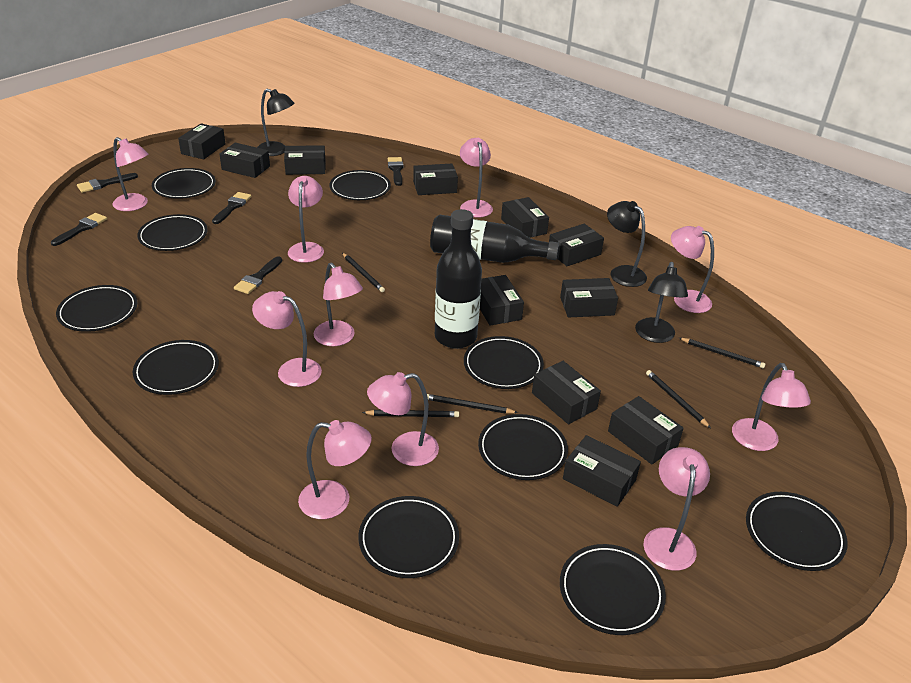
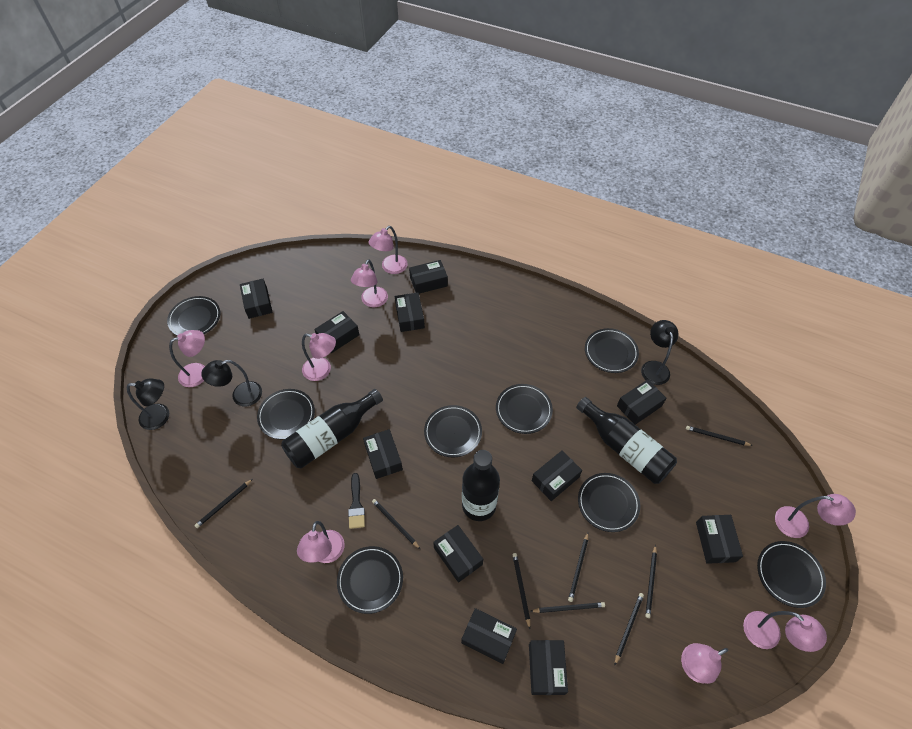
black bottle: [430,214,559,263] [435,209,482,349] = 2 -> [281,389,383,469] [462,450,500,521] [576,397,677,484] = 3
black brush: [51,213,107,246] [77,173,138,193] [212,192,252,224] [234,256,282,294] [388,157,403,186] = 5 -> [348,473,365,529] = 1
black pencil: [342,253,385,292] [362,410,459,417] [427,394,518,414] [646,370,711,428] [679,338,766,368] = 5 -> [194,479,253,528] [372,499,420,549] [512,553,530,629] [530,602,605,613] [568,532,588,602] [615,593,644,665] [645,545,657,618] [686,426,753,446] = 8
black plate: [56,285,137,332] [133,340,219,395] [137,214,208,251] [152,168,216,199] [330,170,391,200] [358,496,459,578] [464,336,544,389] [478,414,568,480] [560,544,666,635] [746,492,848,571] = 10 -> [167,296,220,336] [257,389,315,439] [337,546,403,614] [424,405,482,458] [496,384,553,434] [578,473,640,532] [585,328,639,373] [757,541,826,608] = 8
pink lamp: [113,137,148,211] [252,291,322,387] [288,176,324,263] [298,420,372,519] [314,263,363,346] [367,372,439,466] [460,138,493,218] [643,447,710,571] [671,226,714,313] [732,363,811,451] = 10 -> [169,330,205,387] [297,521,345,563] [302,333,336,381] [351,259,388,307] [369,226,408,274] [681,643,728,684] [743,611,827,652] [775,494,856,538] = 8

